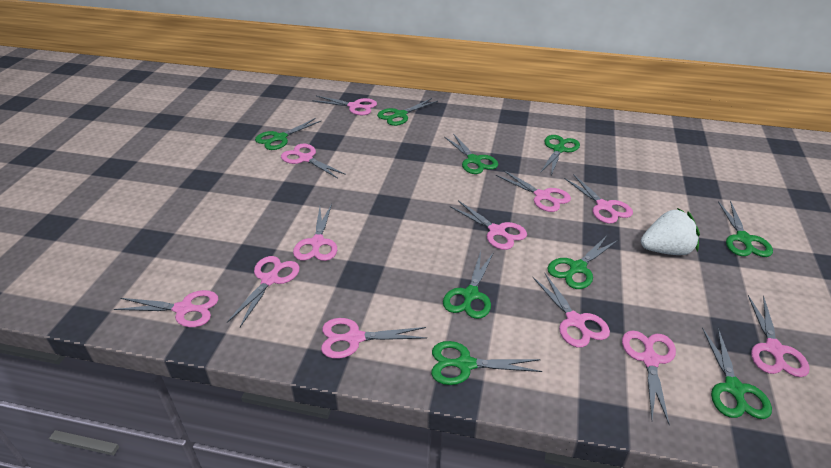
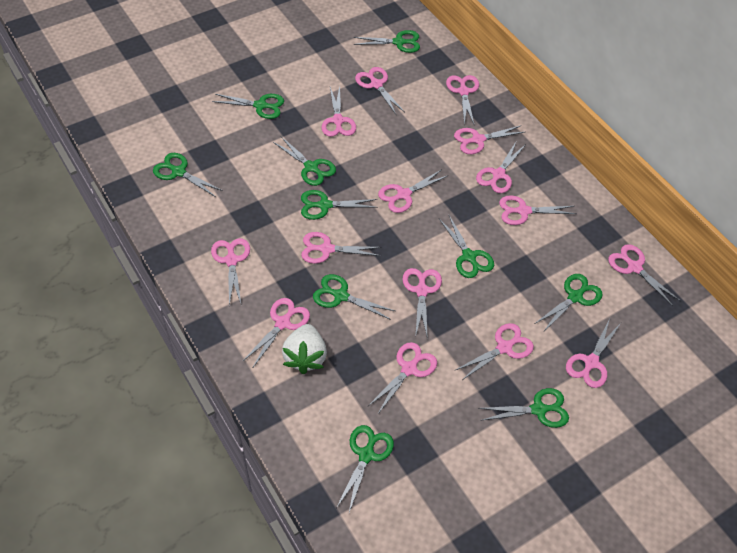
green scissors: [255,118,321,150] [377,98,438,126] [431,341,543,385] [443,251,494,319] [445,134,498,174] [540,135,580,175] [548,235,618,289] [702,328,772,419] [718,201,773,257] = 9 -> [153,153,223,197] [212,94,284,119] [273,137,336,186] [301,190,378,220] [313,274,395,320] [336,425,394,512] [354,30,420,53] [439,215,494,278] [478,388,569,428] [534,274,603,332] = 10
pink scissors: [114,290,218,327] [227,256,300,327] [281,144,346,179] [293,204,337,261] [312,96,377,115] [321,318,427,359] [450,201,527,250] [496,170,571,212] [532,272,610,348] [564,174,633,224] [622,330,676,425] [748,295,810,377] = 12 -> [211,238,250,306] [242,298,310,367] [301,232,382,264] [321,86,356,137] [355,67,405,114] [368,342,437,414] [378,169,449,213] [403,268,442,339] [446,75,479,125] [454,125,525,154] [456,323,534,379] [476,142,526,193] [499,195,577,225] [566,318,621,388] [608,244,680,306] = 15

